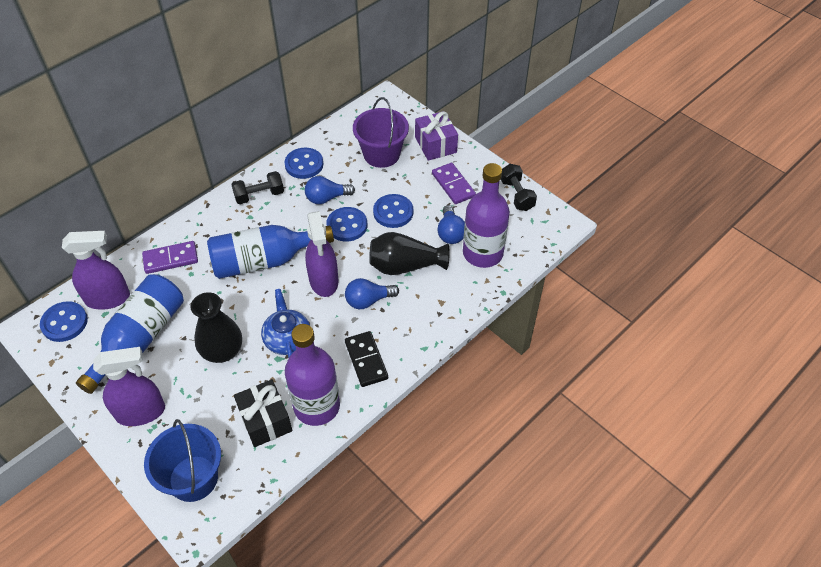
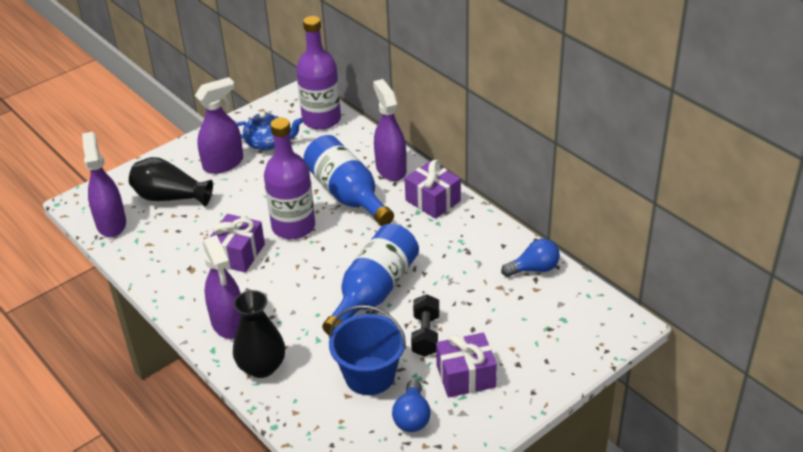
black domino: [345,331,388,387] = 1 -> none = 0
black dumbbell: [231,171,284,204] [501,164,537,211] = 2 -> [411,294,439,357] = 1
black gift: [234,379,292,447] = 1 -> none = 0
blue button: [40,301,88,342] [285,148,323,179] [326,207,367,242] [373,194,413,228] = 4 -> none = 0
blue light bulb: [305,176,355,204] [345,278,399,309] [437,205,465,244] = 3 -> [392,380,431,432] [501,239,560,277] = 2
purple bucket: [353,97,409,168] = 1 -> none = 0
purple domino: [142,241,198,274] [432,163,476,204] = 2 -> none = 0
purple gift: [415,111,458,161] = 1 -> [210,214,265,273] [405,160,461,219] [436,333,497,398] = 3
purple spray bottle: [62,231,130,310] [93,347,165,426] [305,211,338,297] = 3 -> [82,132,126,237] [195,77,243,174] [203,235,242,339] [373,79,407,181] = 4

